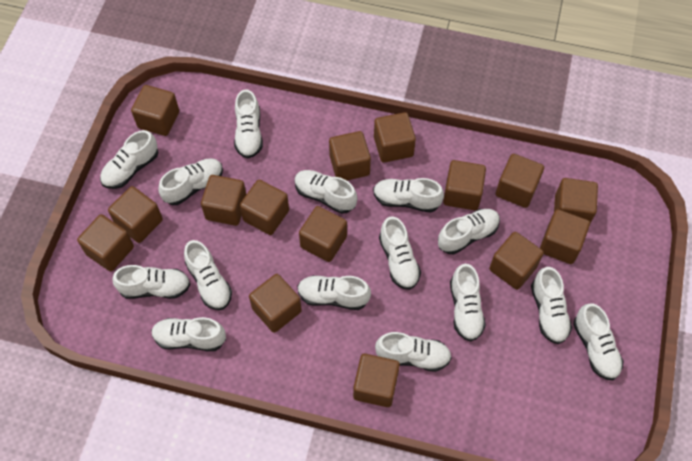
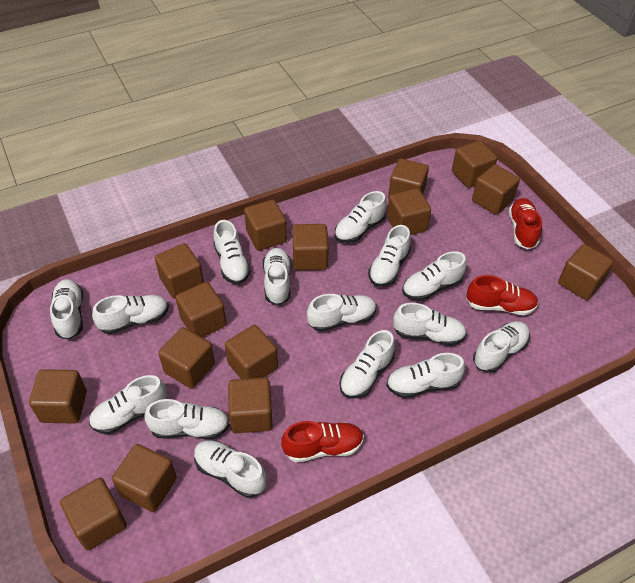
red shoe: none = 0 -> [281,421,364,462] [466,275,538,315] [509,198,542,249] = 3

